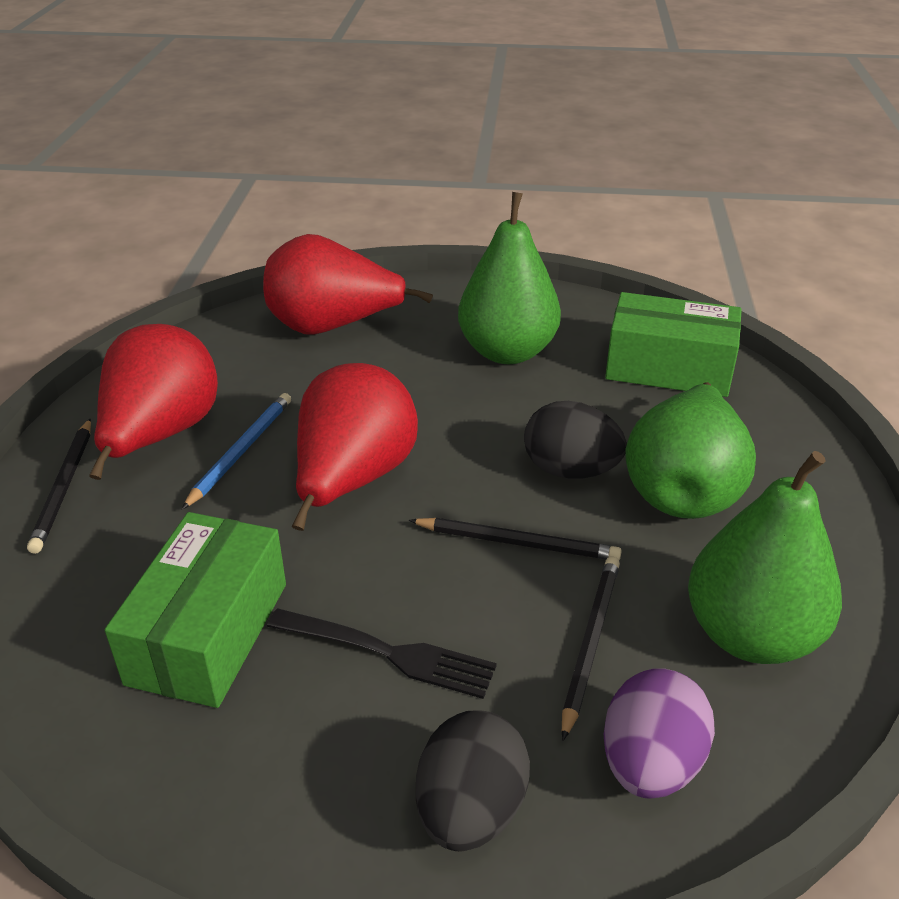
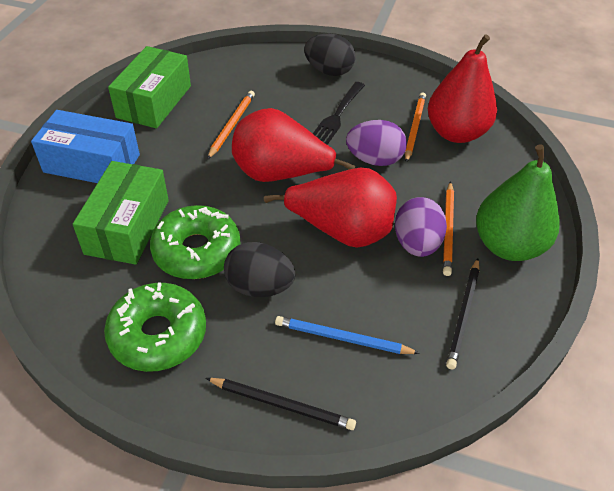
black pencil: [27,418,91,554] [409,518,622,560] [562,556,620,741] = 3 -> [206,378,356,430] [446,258,479,369] = 2
blue box: none = 0 -> [31,110,140,183] = 1
green donut: none = 0 -> [104,282,206,372] [150,205,240,279] = 2
green pear: [458,192,561,364] [625,382,756,519] [688,451,842,664] = 3 -> [476,144,560,261] = 1
orange pencil: none = 0 -> [207,91,255,159] [405,92,426,162] [443,181,454,276] = 3
purple egg: [604,668,715,799] = 1 -> [346,120,407,166] [395,197,447,257] = 2

